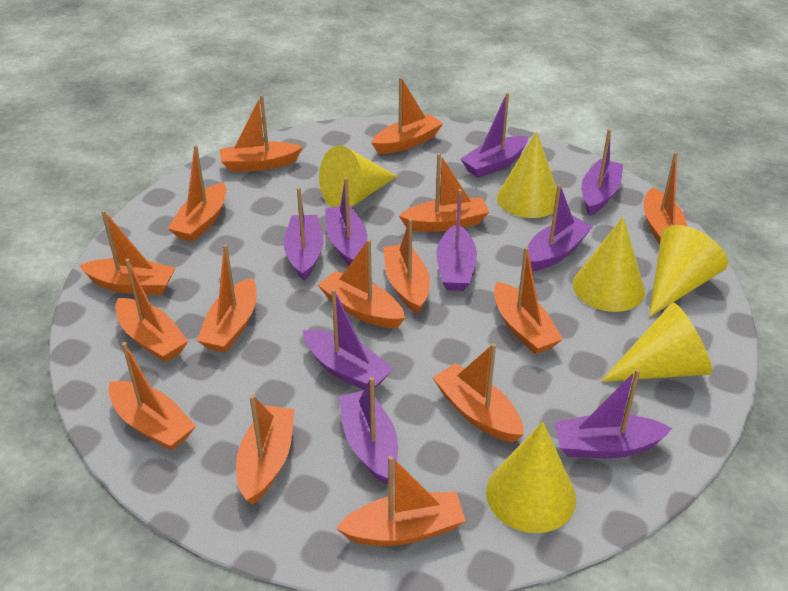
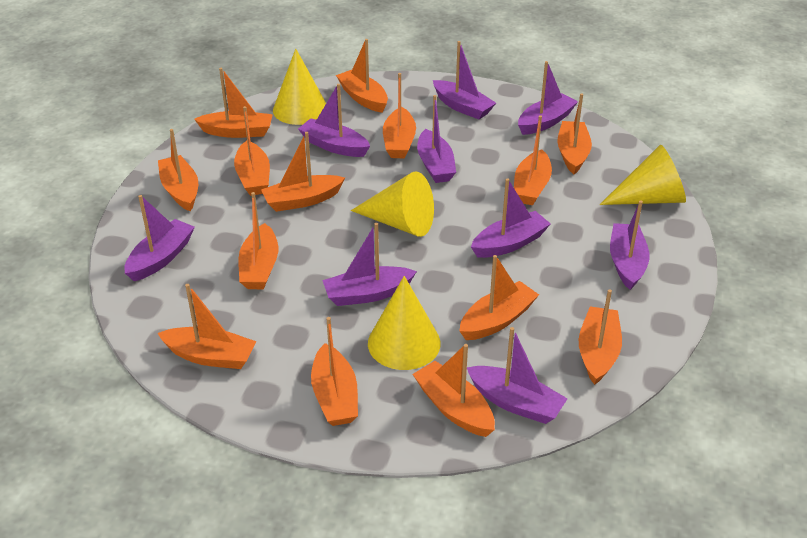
orange boat: [79,210,175,295] [108,342,196,451] [115,258,188,362] [167,145,226,242] [196,244,257,353] [220,95,303,172] [236,395,295,504] [318,239,405,328] [336,456,466,546] [371,77,443,154] [383,218,430,314] [399,153,489,232] [432,343,524,443] [494,247,563,354] [644,152,687,244] = 15 -> [157,284,257,369] [158,129,198,212] [194,68,273,138] [234,106,270,196] [239,192,278,289] [261,132,345,212] [311,317,358,426] [336,39,388,113] [383,73,416,158] [413,344,495,437] [460,255,539,340] [514,115,552,205] [557,93,592,174] [579,289,622,385] = 14
yellow cone: [319,145,397,207] [486,422,576,533] [497,131,557,218] [573,217,645,312] [601,303,712,382] [649,225,728,317] = 6 -> [273,49,326,125] [351,171,434,237] [368,276,441,370] [600,145,686,205] = 4

